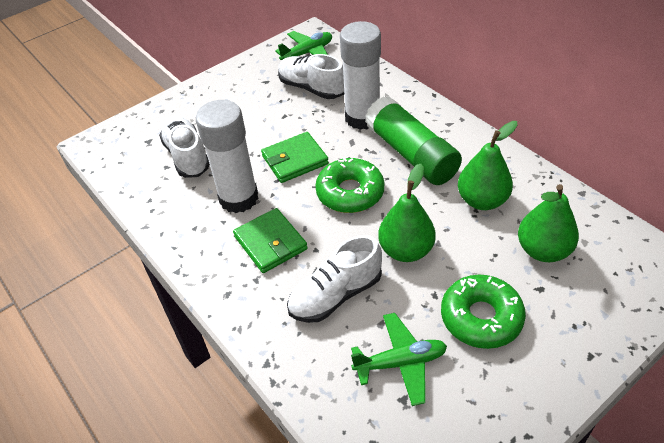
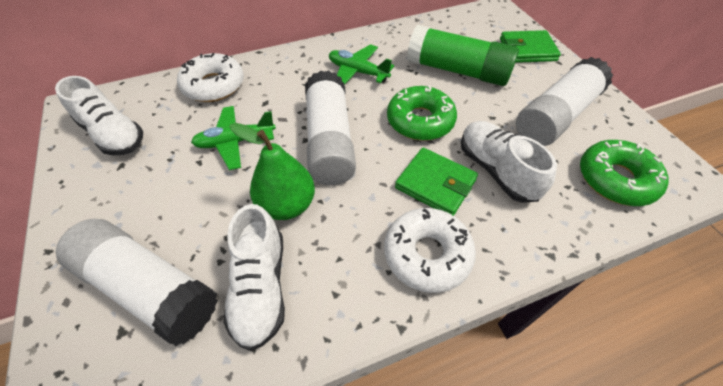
green pear: [378,164,436,262] [458,121,518,210] [518,184,579,262] = 3 -> [230,123,315,220] = 1
white donut: none = 0 -> [177,53,244,102] [384,208,476,293] = 2
white glue stick: [196,100,258,213] [340,21,381,130] = 2 -> [56,219,218,346] [305,70,356,185] [516,57,613,146] = 3

